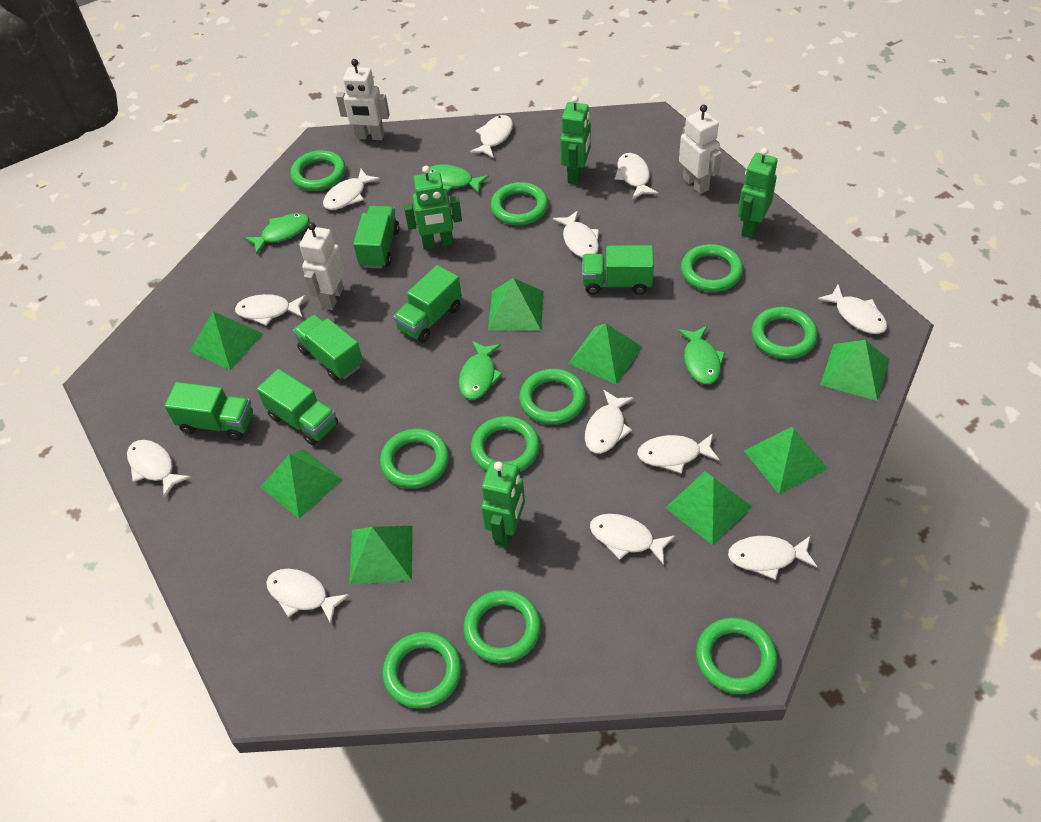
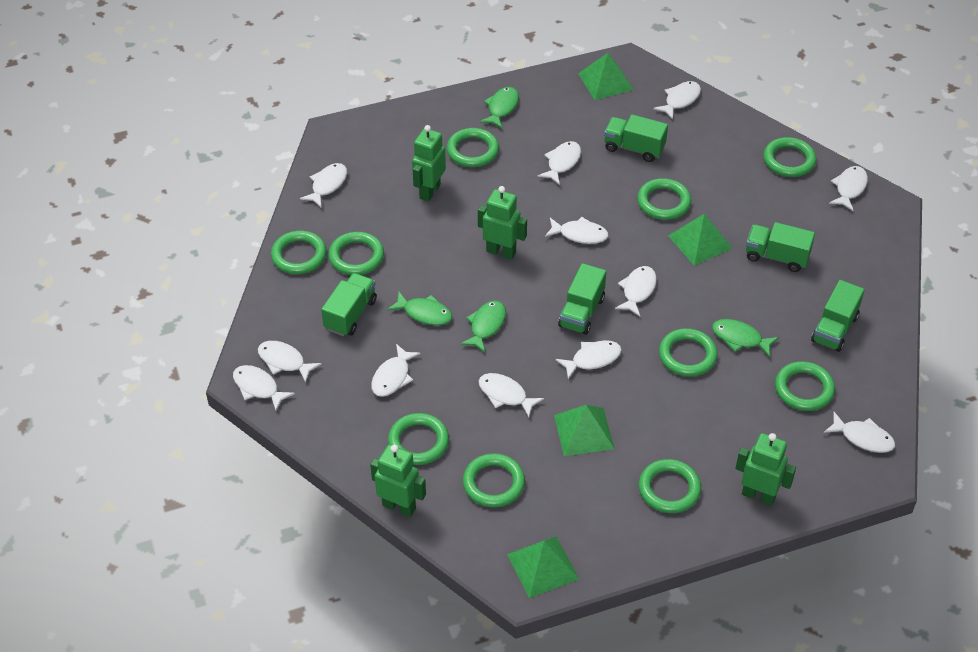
green pyramid: [189,311,263,370] [261,449,343,519] [349,526,413,585] [488,278,544,331] [568,323,642,385] [665,471,752,545] [744,427,828,494] [820,340,889,401] = 8 -> [507,536,579,598] [554,405,615,456] [578,53,634,100] [668,213,732,266] = 4
green truck: [165,382,253,440] [257,369,338,446] [293,314,363,381] [353,206,400,269] [393,265,462,343] [582,245,654,295] = 6 -> [321,273,377,336] [558,263,607,335] [604,114,668,162] [746,222,815,272] [811,280,865,352] = 5
white robot: [299,222,345,310] [336,59,390,140] [679,105,722,194] = 3 -> none = 0

